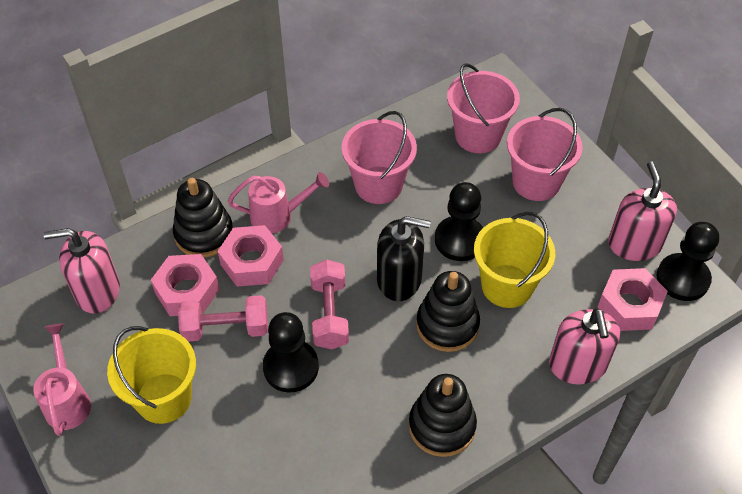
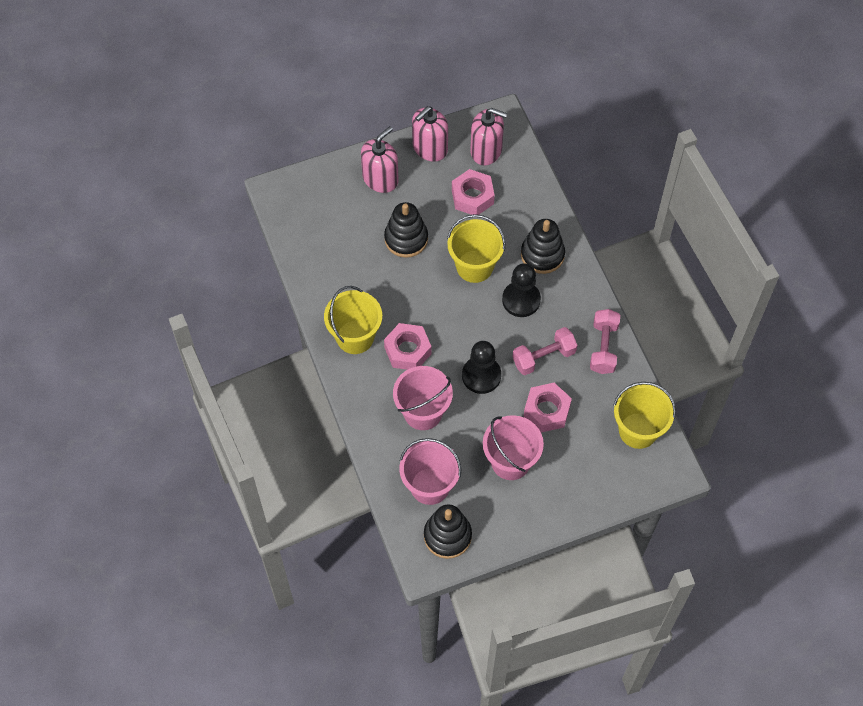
black pawn: [263,312,319,393] [435,182,483,261] [656,222,719,301] = 3 -> [462,341,501,394] [502,263,541,317] = 2
black soap dispenser: [377,216,431,301] = 1 -> none = 0
pink watering can: [33,324,91,436] [228,172,329,233] = 2 -> none = 0
yellow bucket: [107,326,196,424] [474,212,555,308] = 2 -> [324,286,382,354] [447,214,505,283] [613,382,676,449] = 3

